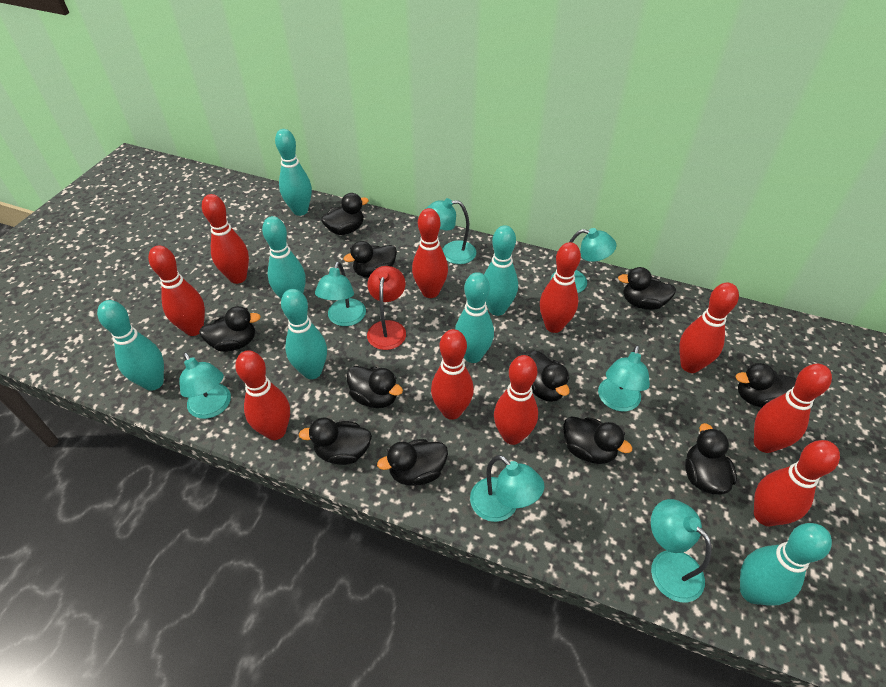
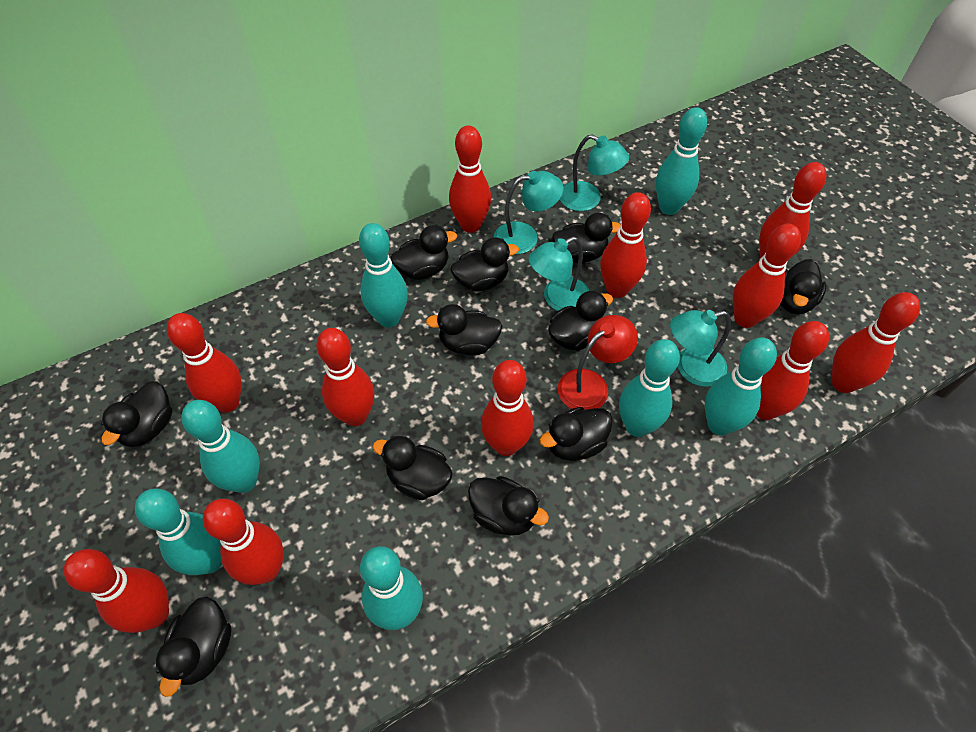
red bowling pin: [148,246,205,336] [202,194,249,284] [235,350,290,440] [412,208,448,298] [431,329,474,420] [494,355,538,445] [540,242,581,333] [679,283,739,373] [754,364,832,453] [754,440,840,526] = 10 -> [64,549,169,633] [167,313,241,413] [203,499,284,585] [316,328,374,426] [449,125,491,233] [481,360,533,456] [600,192,651,298] [733,224,801,328] [756,321,829,420] [759,162,827,258] [831,292,920,393] = 11
turquoise lamp: [179,352,231,419] [315,262,366,326] [425,198,476,264] [470,455,544,522] [551,228,617,293] [598,345,650,411] [651,499,712,602] = 7 -> [494,171,564,254] [528,237,589,311] [560,135,629,211] [670,310,731,387] = 4

